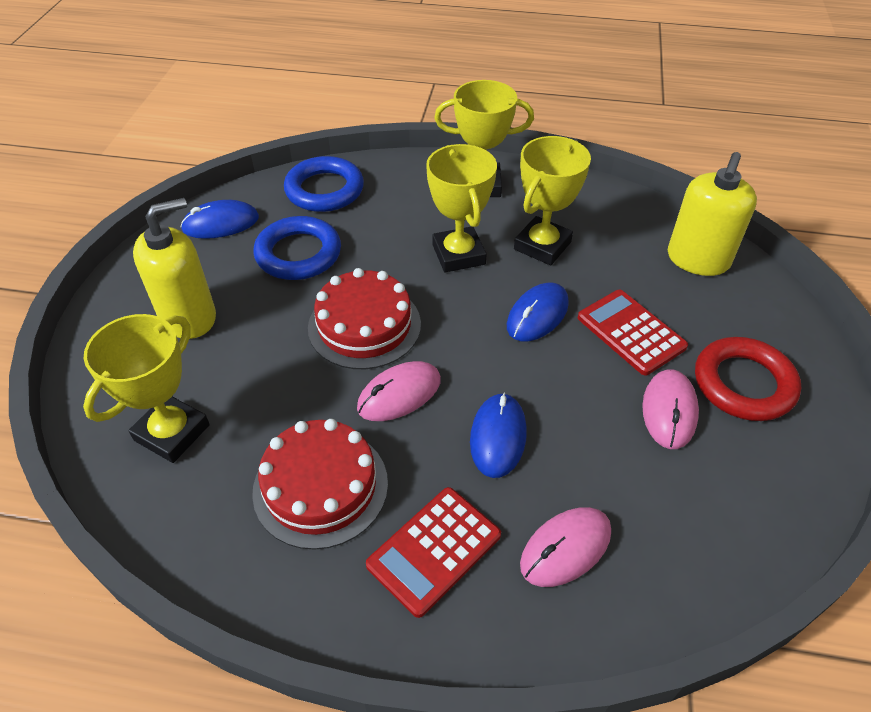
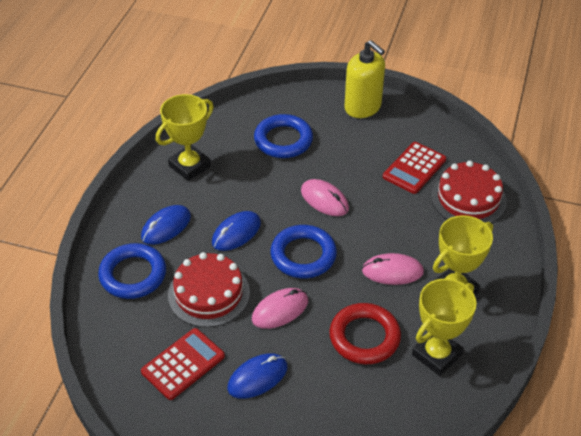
blue ring: [254,216,341,280] [284,156,364,212] = 2 -> [98,243,166,299] [254,114,313,158] [271,225,337,278] = 3
yellow soap dispenser: [133,198,216,339] [668,152,757,276] = 2 -> [344,40,385,118] = 1
yellow trophy: [83,314,210,463] [426,144,497,272] [434,80,534,197] [514,136,591,265] = 4 -> [156,94,214,181] [412,279,477,376] [433,215,493,295] = 3

